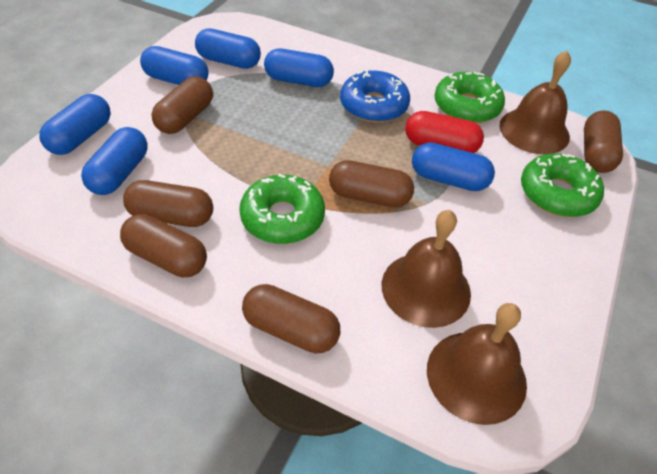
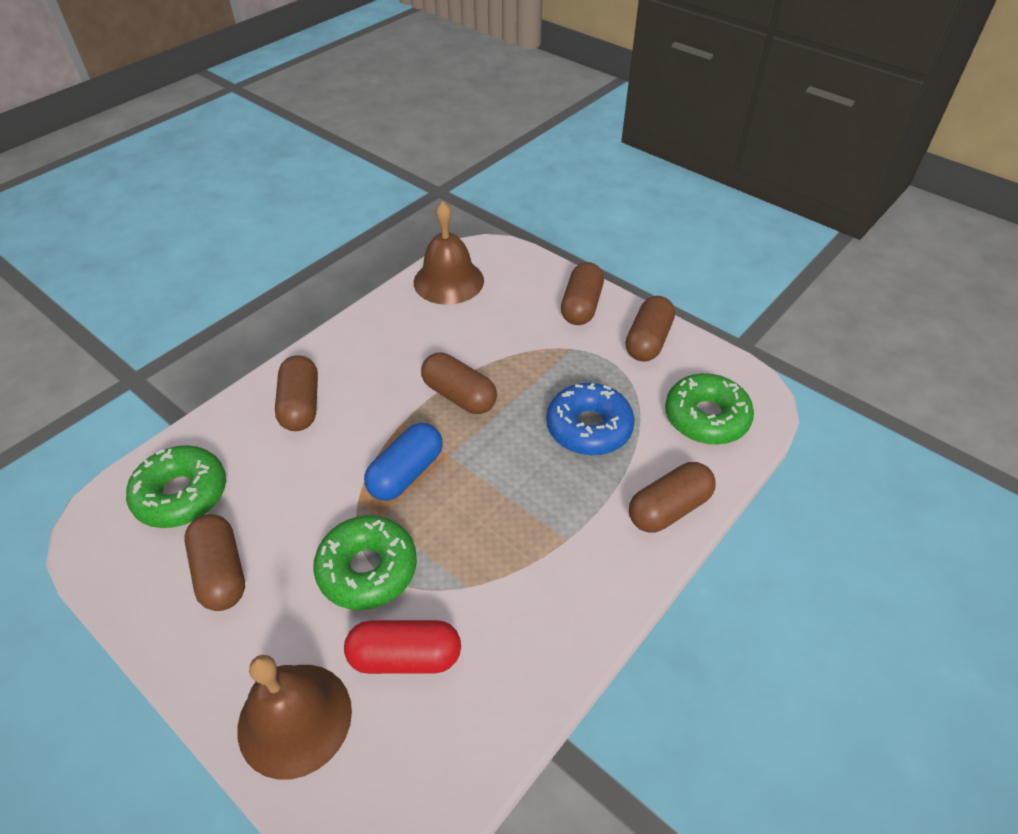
blue capsule: [39,94,111,155] [81,127,148,195] [140,46,208,85] [195,28,261,69] [264,48,334,87] [412,142,495,191] = 6 -> [364,423,443,500] = 1
brown bell: [382,210,471,328] [427,303,527,425] [499,51,571,155] = 3 -> [237,655,352,780] [414,201,484,305] = 2

